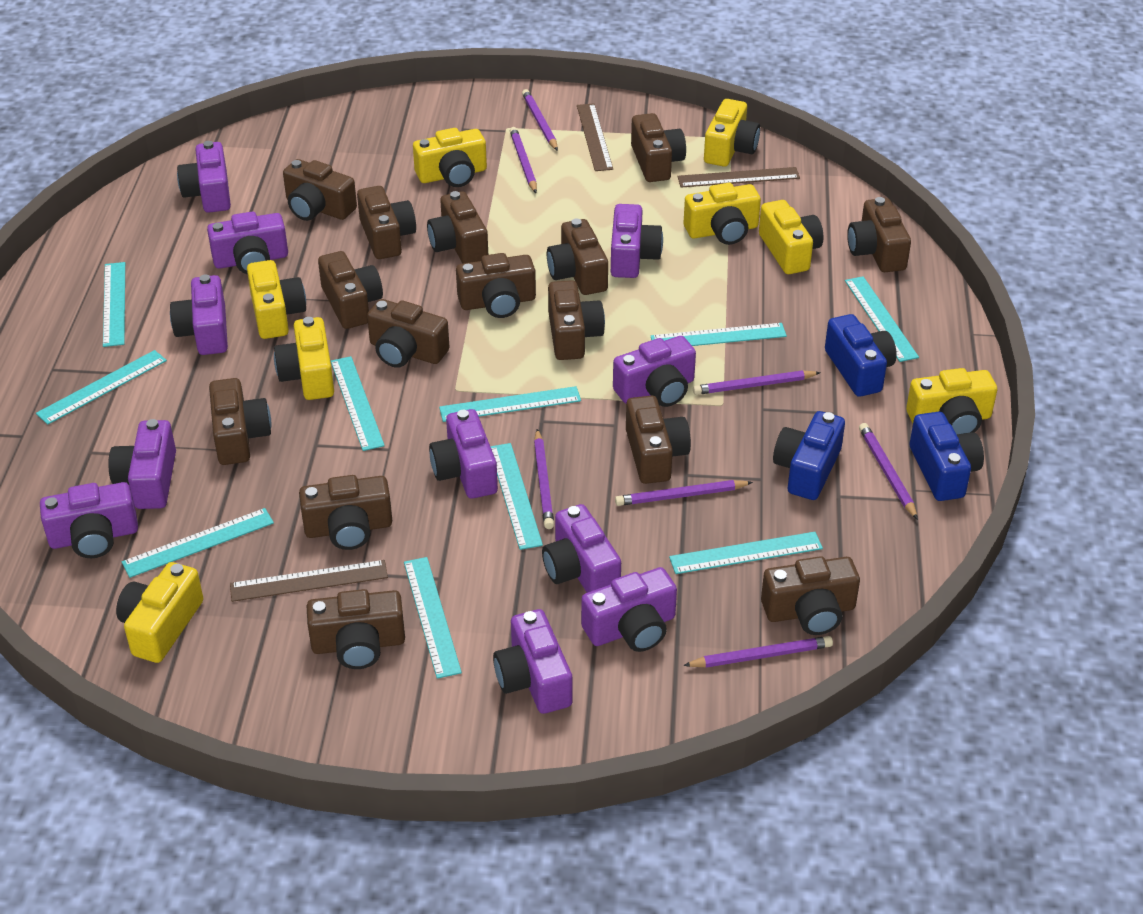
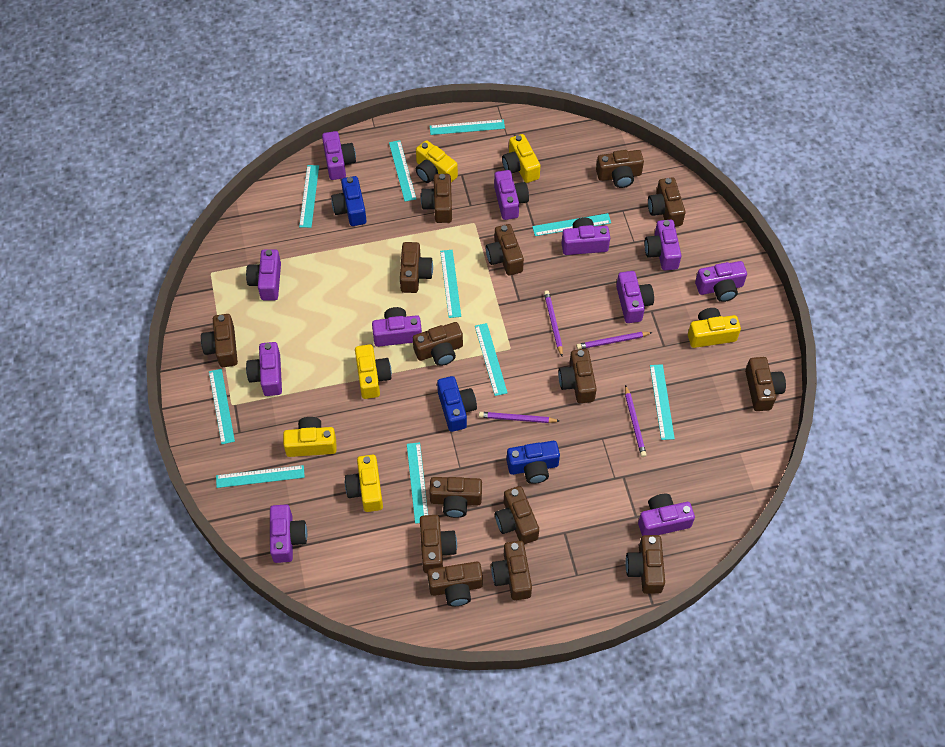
brown ruler: [230,560,388,602] [577,104,613,171] [677,167,800,188] = 3 -> none = 0
purple pencil: [510,127,537,193] [522,89,558,151] [534,429,554,529] [615,480,753,506] [683,636,833,668] [693,371,821,395] [859,423,918,520] = 7 -> [479,412,559,423] [544,290,563,356] [576,332,653,350] [625,385,646,457] = 4
yellow camera: [116,562,203,663] [247,260,306,339] [274,317,334,400] [413,128,487,187] [684,183,761,245] [704,99,760,167] [759,200,824,274] [906,368,997,434] = 8 -> [283,417,337,457] [345,454,383,512] [355,344,392,399] [416,140,458,183] [502,134,540,183] [688,308,741,348] = 6

